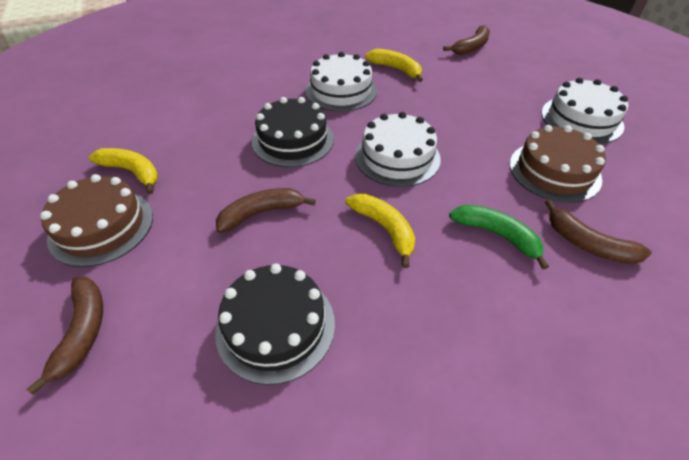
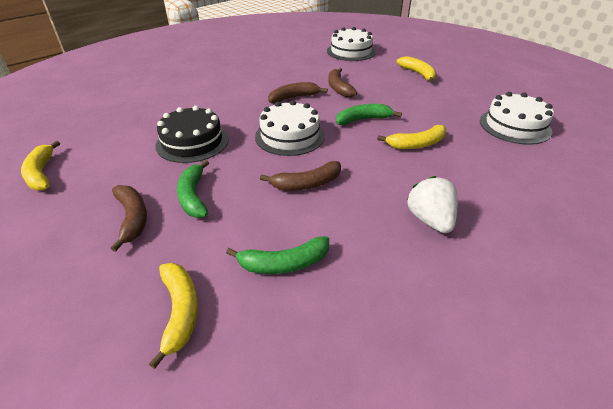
black cake: [215,263,335,385] [252,97,334,167] = 2 -> [155,106,228,163] = 1
brown cake: [40,174,153,267] [510,125,606,203] = 2 -> none = 0
green banana: [449,205,549,270] = 1 -> [177,160,209,218] [226,236,329,274] [336,104,402,125] = 3
white strawberry: none = 0 -> [407,176,458,233] = 1
yellow banana: [89,148,158,194] [345,194,415,268] [365,49,423,82] = 3 -> [21,141,60,190] [149,263,198,369] [377,125,446,149] [396,56,436,83] = 4

